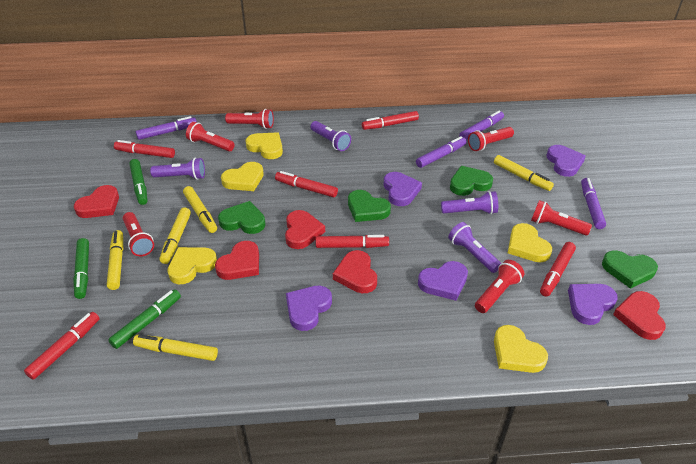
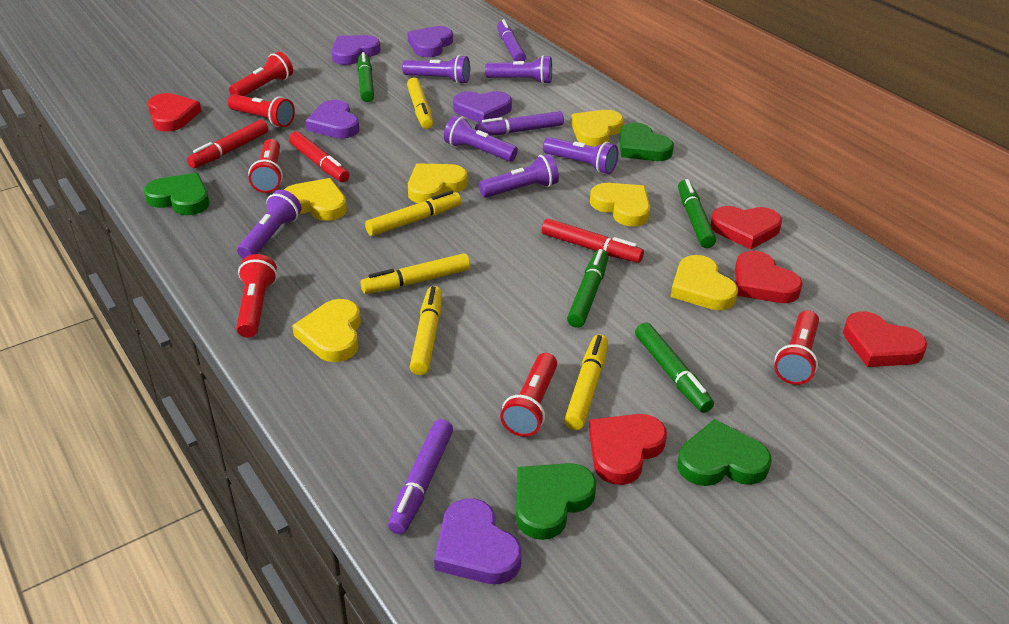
green marker: [73,238,89,299] [108,289,181,349] [129,159,148,205] = 3 -> [357,52,374,102] [567,249,609,328] [635,322,714,413] [678,179,716,248] = 4
purple flashlight: [150,157,205,180] [310,121,351,151] [441,191,498,214] [448,222,501,273] = 4 -> [237,190,301,259] [402,55,470,84] [444,115,518,162] [479,154,559,198] [485,55,552,84] [543,137,618,174] = 6
purple marker: [136,116,197,140] [416,136,467,168] [459,111,504,140] [581,178,606,229] = 4 -> [388,419,453,534] [475,111,564,136] [497,19,526,61] = 3
red marker: [24,312,100,380] [114,140,175,158] [275,171,338,197] [316,235,389,248] [362,111,419,130] [540,242,576,297] = 6 -> [187,120,268,168] [289,131,349,182] [542,219,644,263] = 3
yellow heart: [167,247,217,284] [221,162,264,191] [246,132,283,159] [494,325,548,373] [508,223,552,262] = 5 -> [284,178,347,221] [292,299,361,362] [408,163,468,203] [571,110,624,147] [590,183,650,227] [671,255,738,310] = 6

